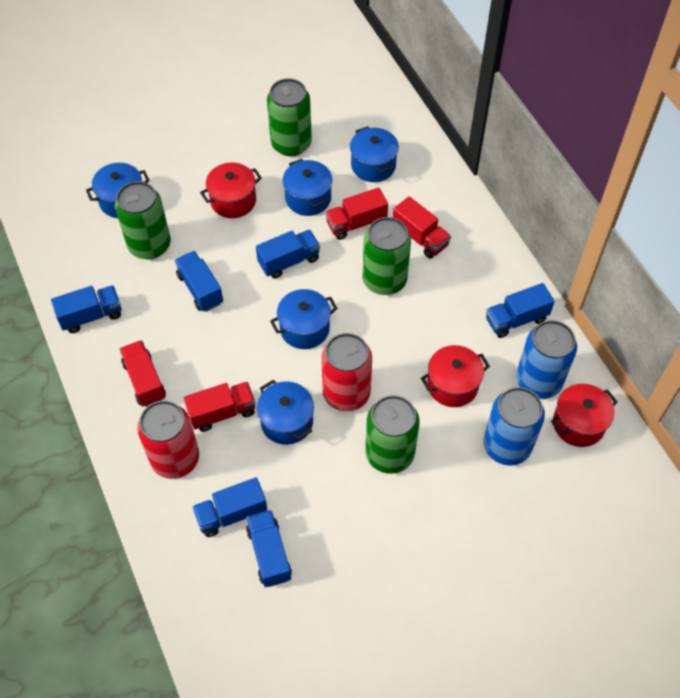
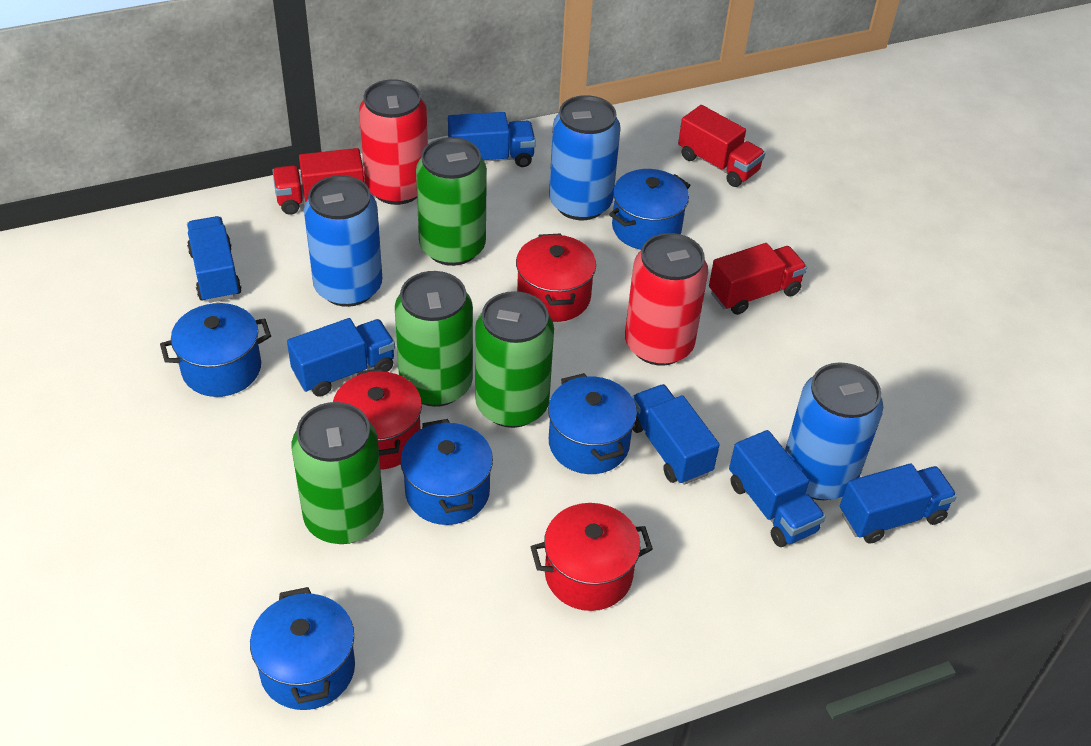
blue can: [484,387,545,466] [516,320,577,399] = 2 -> [304,175,382,307] [549,95,621,220] [785,362,883,500] = 3
red truck: [119,340,166,407] [184,382,256,432] [325,188,388,240] [393,196,451,259] = 4 -> [272,148,364,215] [678,105,765,187] [709,243,807,315] = 3

